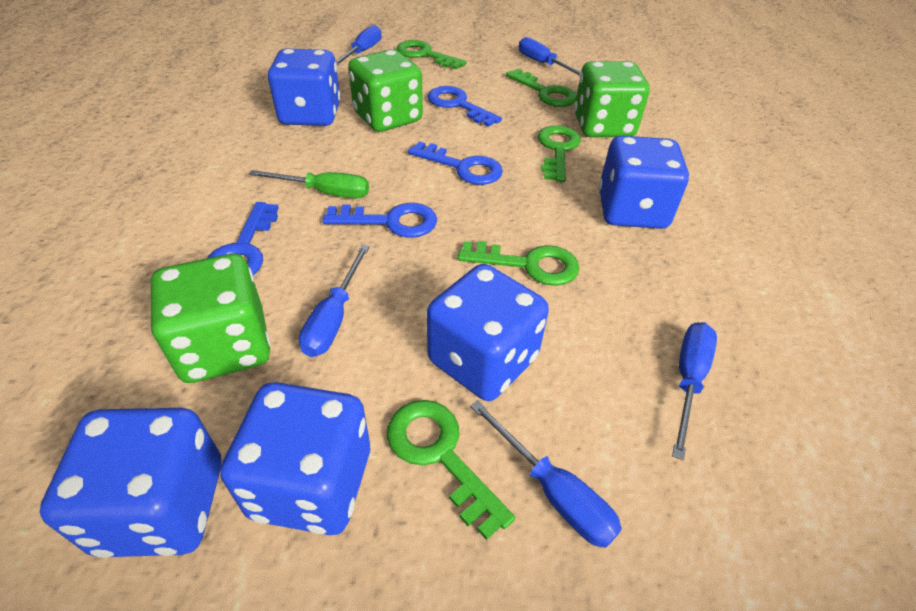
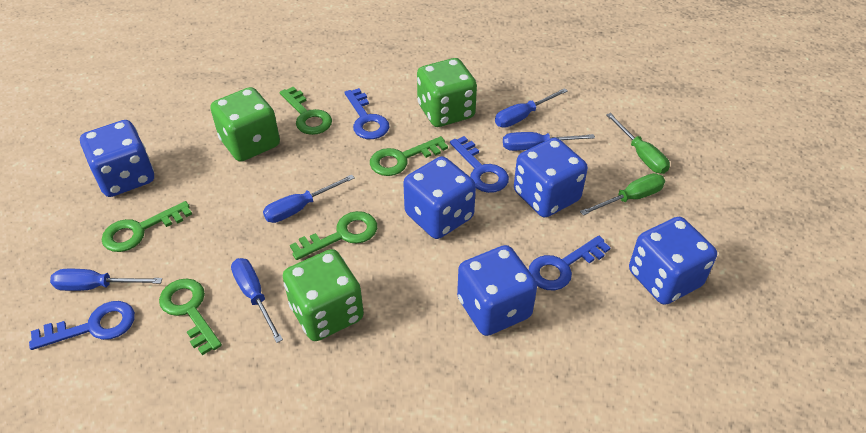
green screwdriver: [249,170,369,198] = 1 -> [580,173,665,216] [606,113,670,174] = 2

